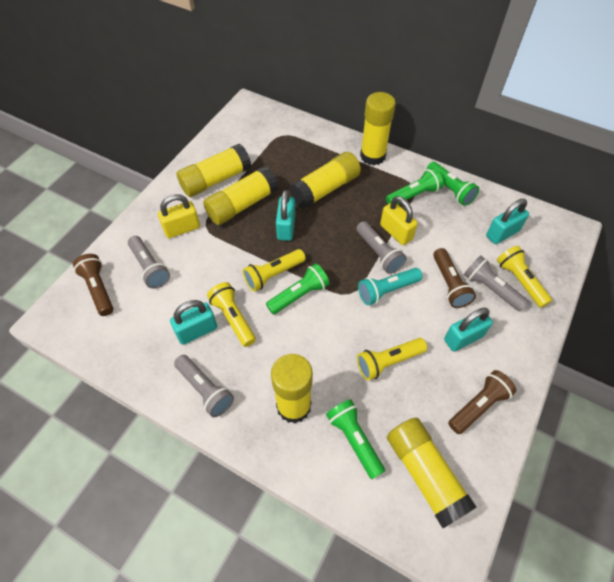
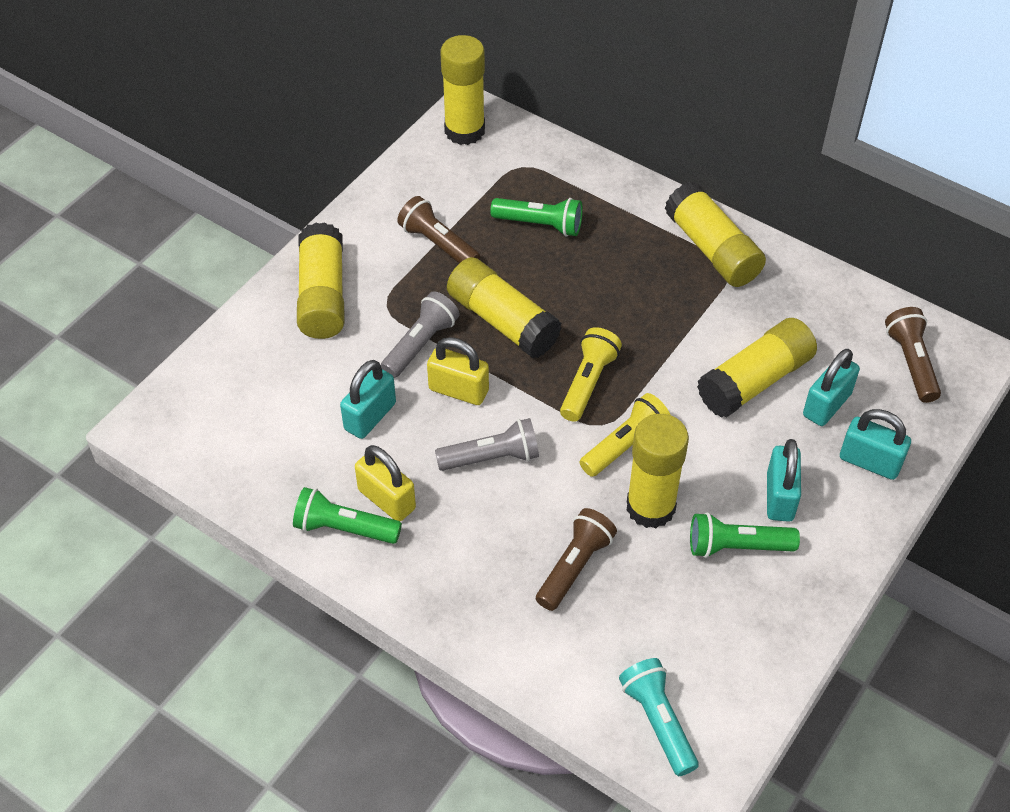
green flashlight: [266,263,330,314] [326,399,385,479] [386,168,444,204] [427,162,479,206] = 4 -> [293,487,402,544] [490,198,583,236] [690,512,800,558] = 3
grey flashlight: [128,236,170,289] [174,355,234,417] [356,221,407,274] [464,255,529,311] = 4 -> [381,291,459,378] [435,418,539,471] = 2
yellow flashlight: [207,282,256,347] [243,249,306,292] [357,338,427,381] [497,246,552,308] = 4 -> [560,327,622,422] [580,393,670,477] = 2

